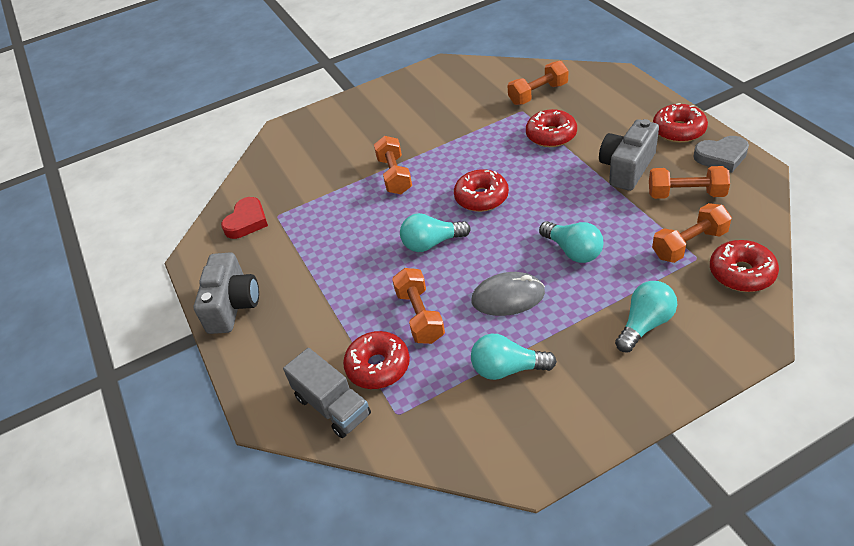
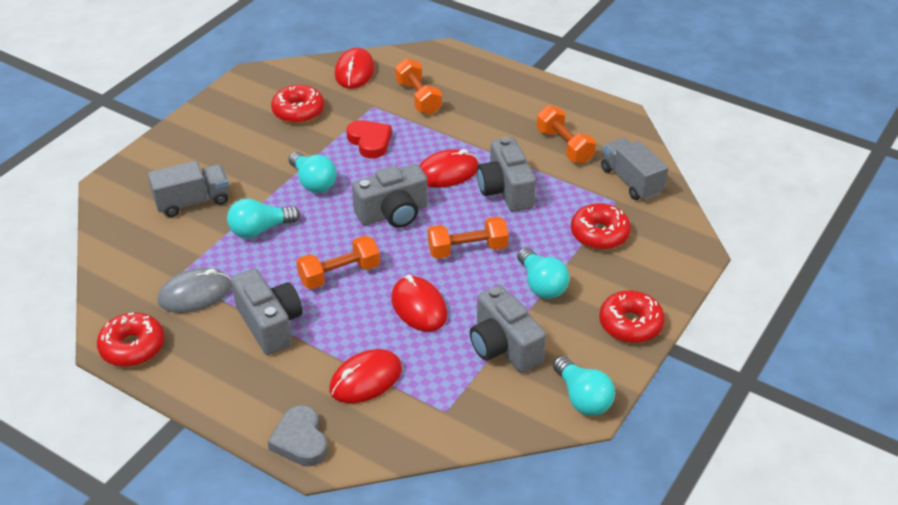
grey camera: [194,252,259,334] [599,119,659,191] = 2 -> [231,269,302,355] [352,164,428,228] [470,285,546,373] [477,137,536,212] = 4
grey truck: [283,348,371,438] = 1 -> [148,161,229,217] [601,138,668,200] = 2
orange dumbbell: [374,136,412,194] [392,268,445,344] [508,61,568,105] [649,166,730,199] [652,203,732,263] = 5 -> [296,236,380,289] [395,58,442,115] [428,216,509,259] [537,105,596,163] = 4
red donut: [343,331,410,389] [454,169,509,212] [526,109,577,147] [653,103,708,143] [710,240,779,292] = 5 -> [97,313,165,367] [271,85,324,124] [571,203,631,250] [599,290,665,343] = 4
red mouse: none = 0 -> [330,349,402,403] [335,48,375,89] [391,274,447,332] [419,149,479,188] = 4

